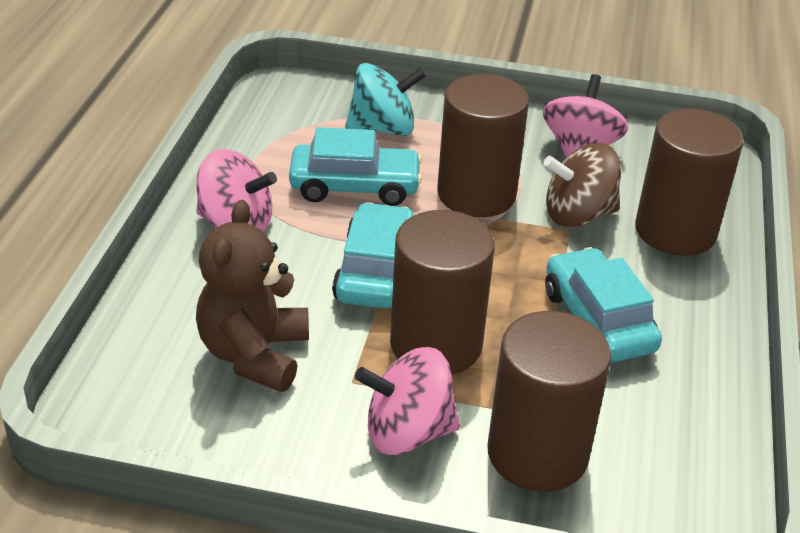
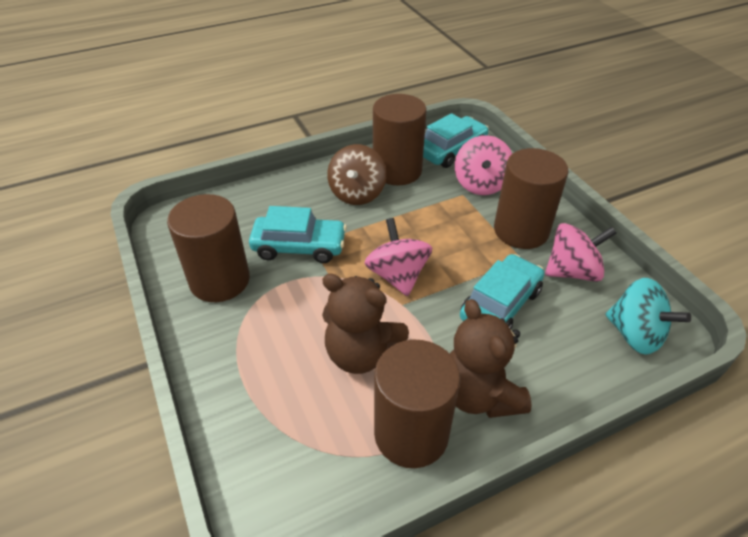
brown teddy bear: [196,200,309,392] = 1 -> [322,273,409,374] [450,299,532,418] = 2

